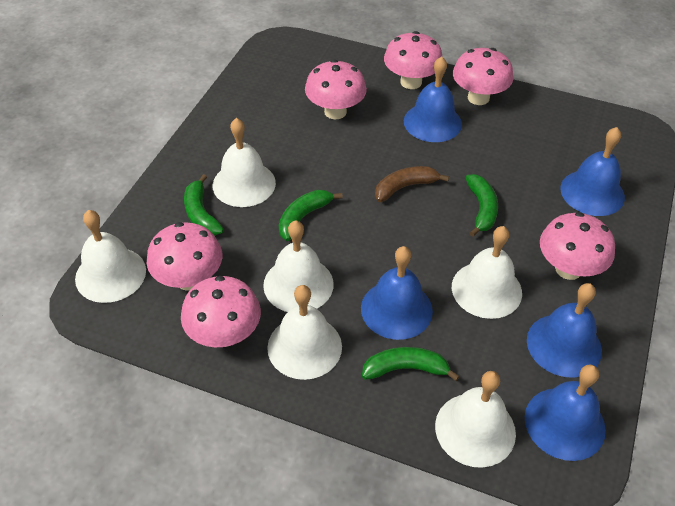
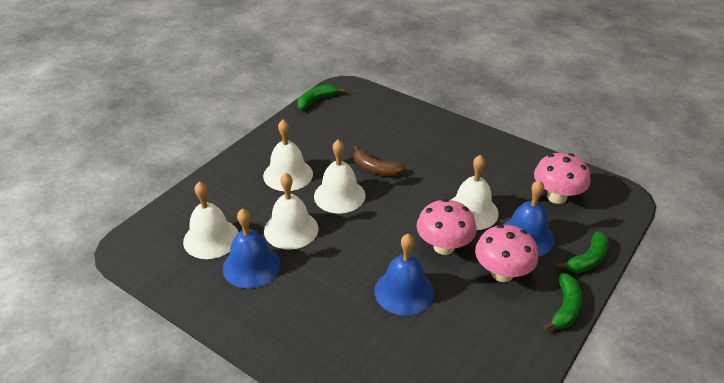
blue bell: [361,246,433,340] [404,56,462,142] [525,364,606,461] [527,283,602,378] [560,127,625,216] = 5 -> [223,208,281,288] [374,234,434,316] [503,180,555,257] = 3
green banana: [184,174,224,235] [279,190,343,241] [362,347,460,381] [465,174,498,237] = 4 -> [297,84,345,110] [544,273,582,330] [556,231,608,273] = 3
pink mushroom: [147,222,222,291] [181,276,261,347] [305,60,367,119] [384,31,443,89] [453,48,513,105] [540,212,615,280] = 6 -> [417,199,477,255] [475,225,538,282] [534,153,590,204] = 3
white bell: [75,210,146,303] [213,118,276,207] [263,220,334,312] [267,285,342,380] [435,371,516,468] [452,226,522,319] = 6 -> [183,181,239,259] [263,119,313,191] [264,173,319,249] [314,140,365,213] [451,155,499,230] = 5

